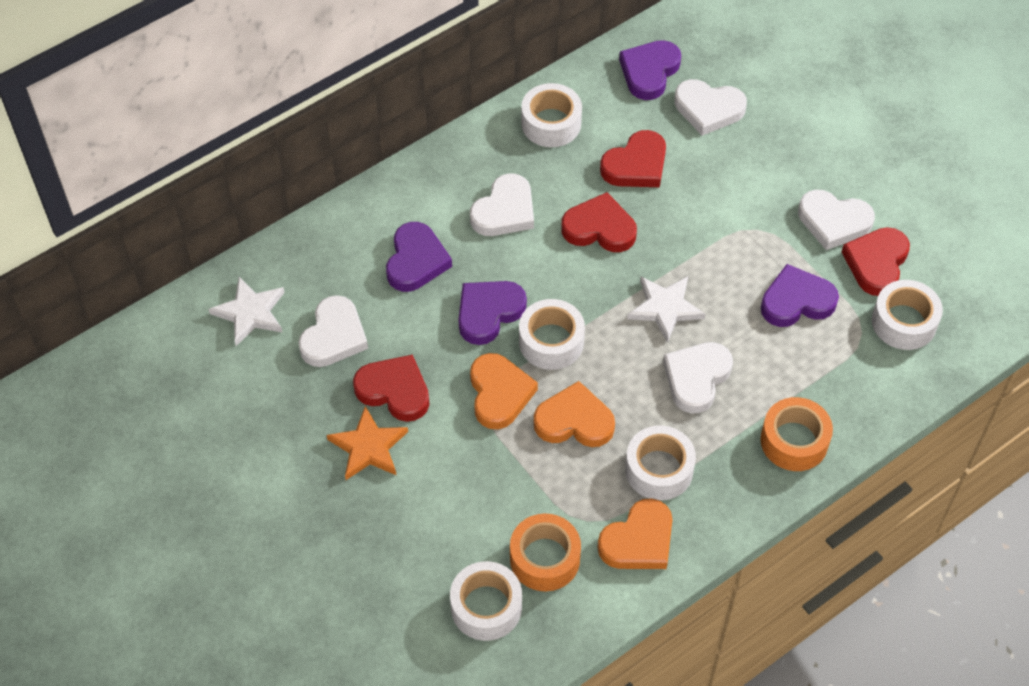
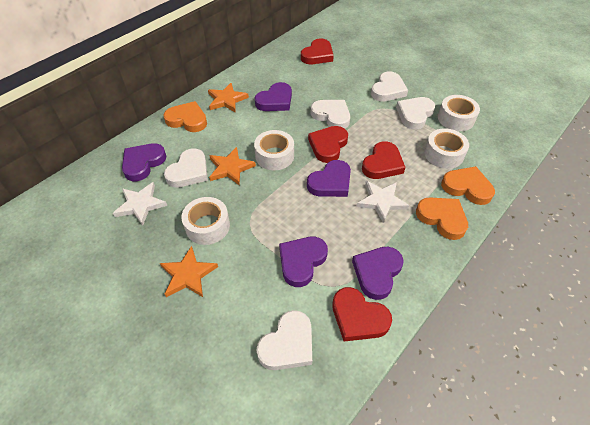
orange star: [327,406,408,480] = 1 -> [160,246,218,297] [208,83,249,113] [209,147,256,185] = 3
orange tape: [510,513,581,591] [761,397,833,471] = 2 -> none = 0
purple heart: [386,222,452,292] [458,281,527,345] [619,40,681,100] [761,264,839,327] = 4 -> [122,143,166,181] [255,82,292,111] [279,237,328,287] [307,160,351,197] [352,247,404,300] = 5
white tape: [450,561,522,641] [519,299,585,370] [521,83,582,147] [625,425,696,500] [872,280,943,350] = 5 -> [181,197,230,245] [254,130,294,170] [424,128,469,169] [438,95,480,131] = 4

